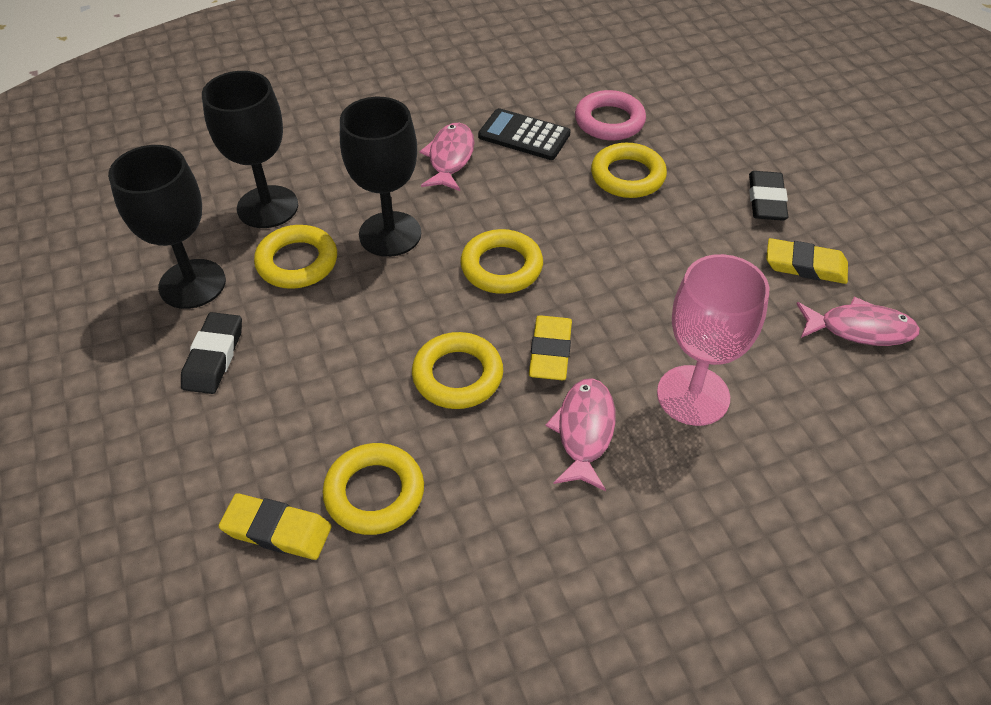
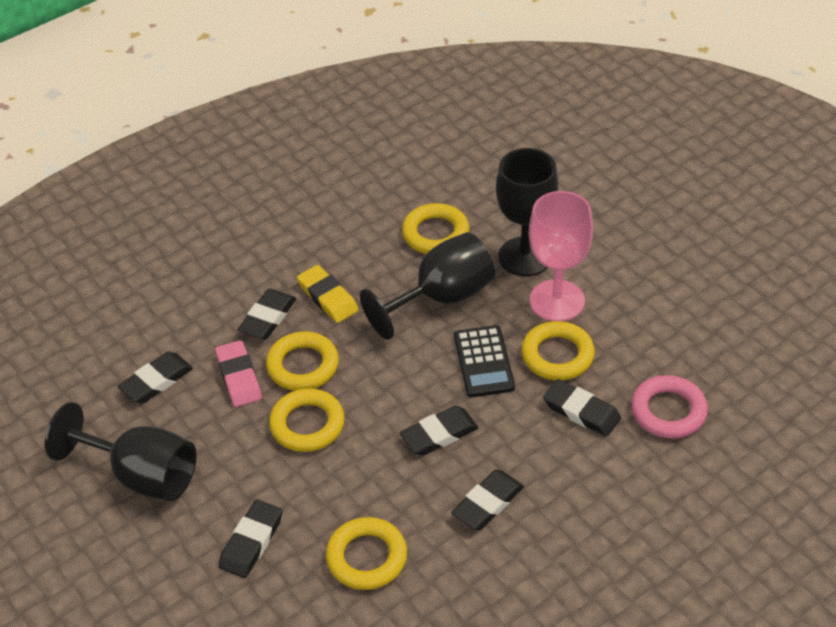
black eraser: [181,312,242,394] [749,171,788,221] = 2 -> [118,352,193,404] [219,500,282,578] [238,289,296,340] [400,406,479,456] [451,470,524,530] [543,379,621,437] = 6
pink eraser: none = 0 -> [215,340,262,407] = 1
pink fish: [420,123,474,191] [545,378,616,491] [796,297,920,346] = 3 -> none = 0
yellow eraser: [219,493,332,560] [529,315,572,380] [766,238,848,284] = 3 -> [297,265,359,323] = 1

